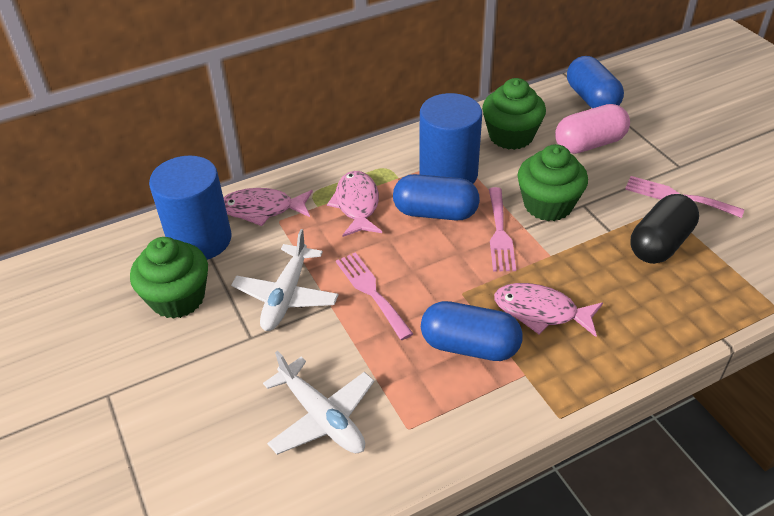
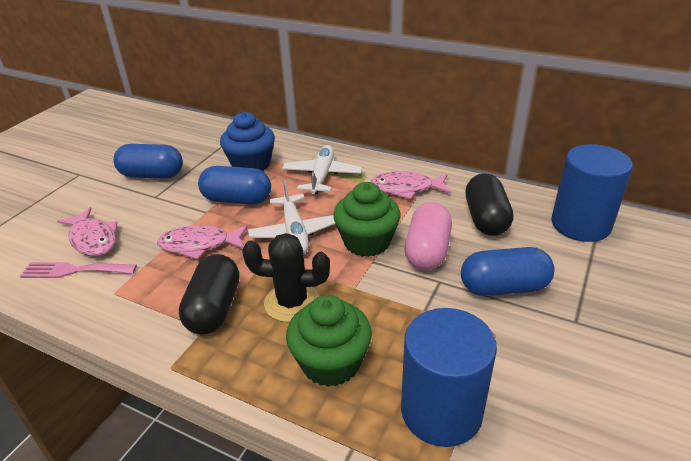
black cactus: none = 0 -> [242,233,330,322] = 1
black capsule: [630,194,699,264] = 1 -> [179,254,240,335] [465,173,513,236] = 2
blue cupcake: none = 0 -> [220,112,275,171] = 1
green cupcake: [130,237,208,319] [482,78,546,150] [517,144,588,221] = 3 -> [286,295,372,387] [333,182,401,257] = 2
pink fork: [336,252,413,340] [489,187,516,271] [625,176,744,218] = 3 -> [20,262,137,278] = 1

